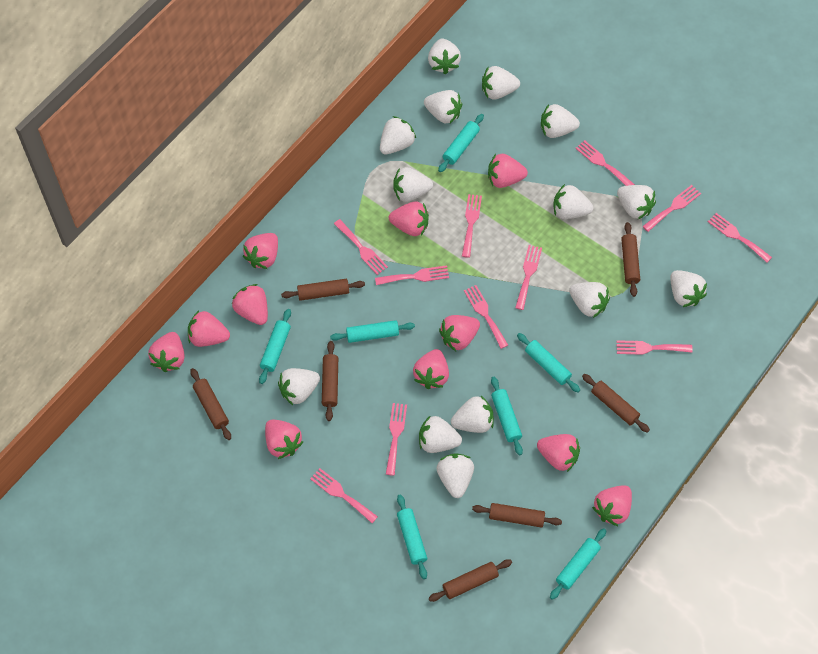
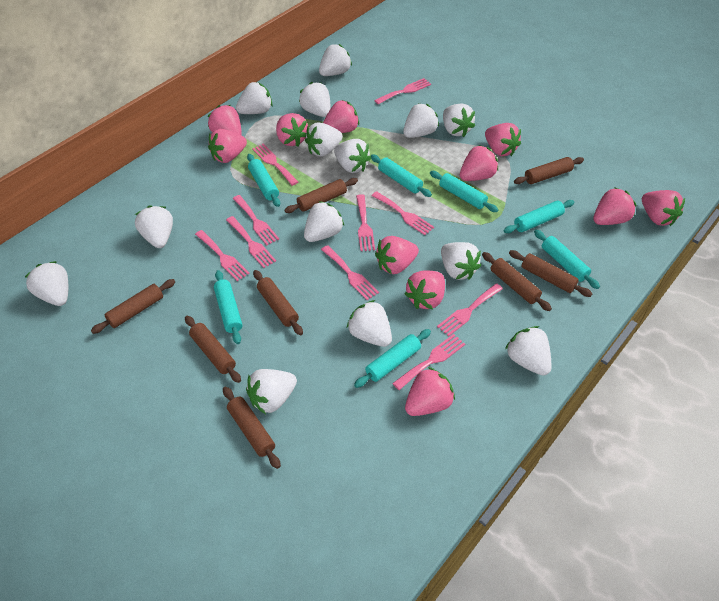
brown rolling pin: [190,368,231,440] [281,279,365,301] [322,341,338,421] [429,559,512,602] [472,503,562,528] [582,374,650,433] [621,222,640,297] = 7 -> [91,279,175,334] [185,316,241,383] [223,387,281,469] [253,270,303,335] [284,178,358,213] [482,252,552,311] [509,250,592,297] [514,157,584,184] = 8
pink fork: [310,468,378,523] [334,219,388,275] [375,265,449,285] [386,403,407,476] [462,194,482,258] [464,285,508,349] [515,245,542,310] [575,140,635,186] [616,340,693,355] [642,185,701,232] [708,213,772,262] = 11 -> [195,230,250,281] [226,216,276,268] [233,195,279,245] [252,144,298,186] [321,245,379,300] [356,194,375,251] [371,191,434,235] [374,78,431,104] [392,334,465,390] [437,283,503,336] = 10

